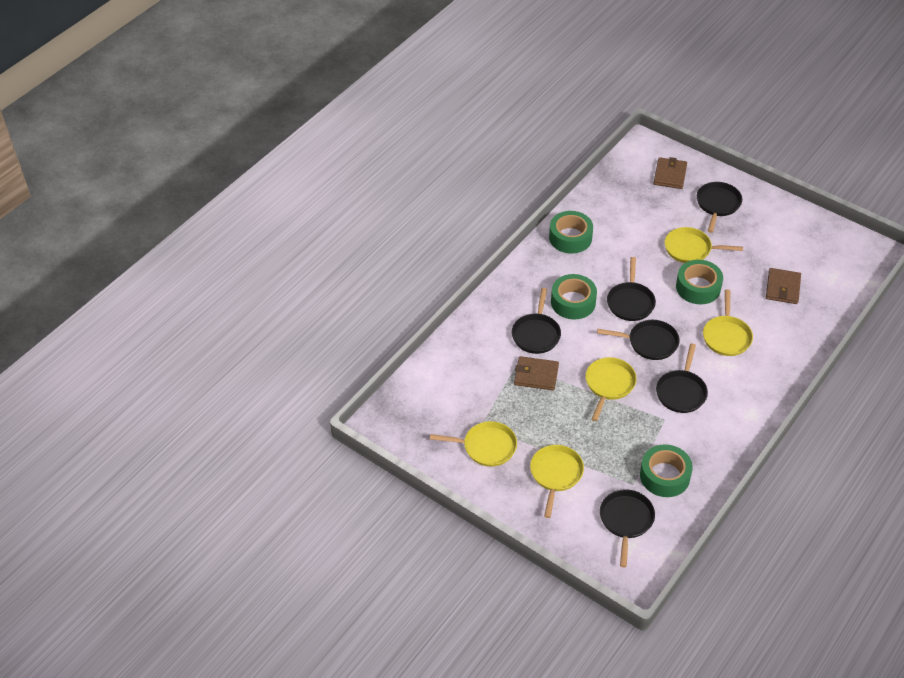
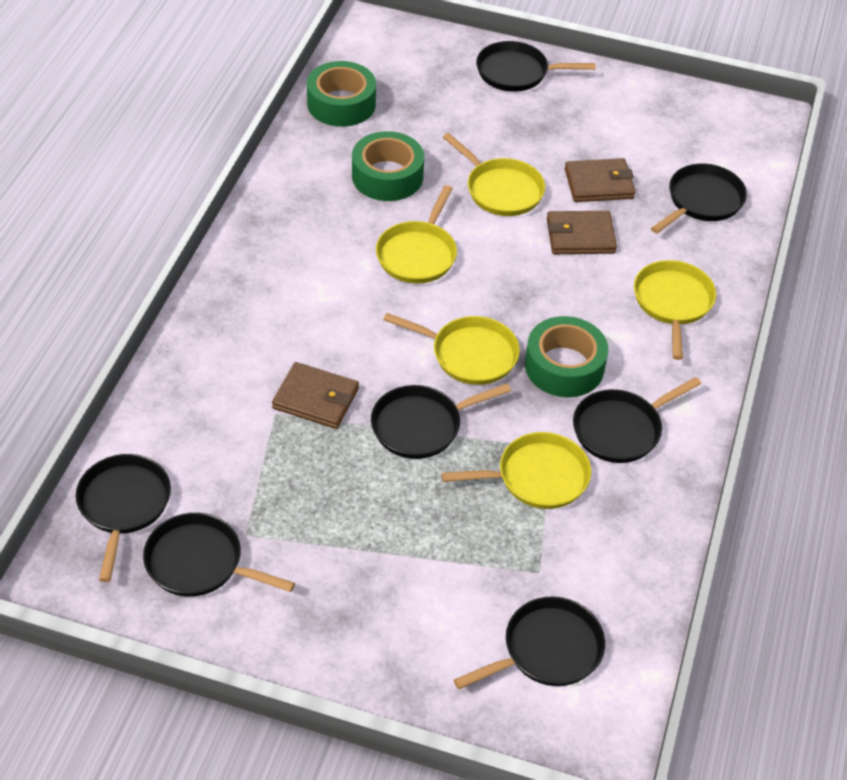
black pan: [512,288,561,354] [597,320,680,360] [600,489,655,567] [607,257,656,321] [656,344,708,413] [697,182,742,233] = 6 -> [76,454,171,582] [143,513,295,597] [371,384,511,459] [453,596,605,689] [476,41,596,92] [573,377,701,463] [651,163,747,233] = 7
green tape: [549,211,593,254] [551,274,597,319] [640,444,693,497] [676,260,723,305] = 4 -> [307,61,376,127] [352,131,424,201] [525,316,608,397] = 3

